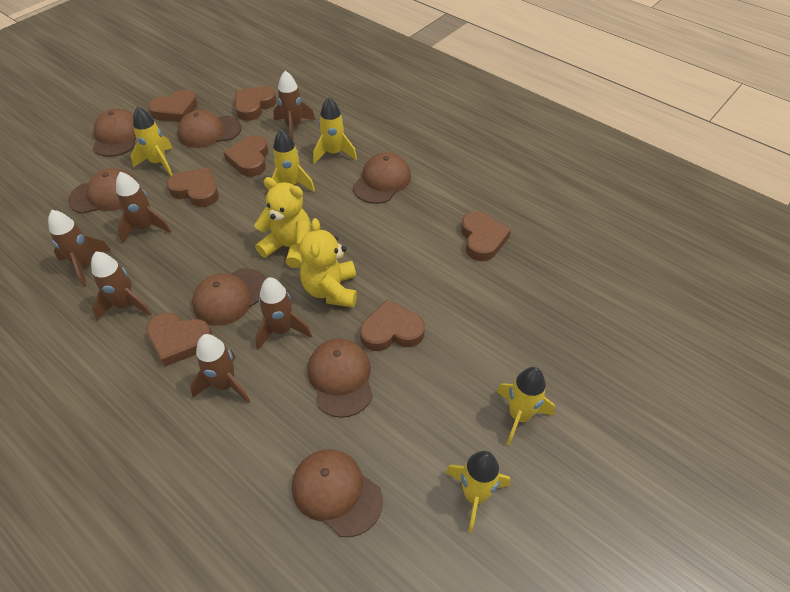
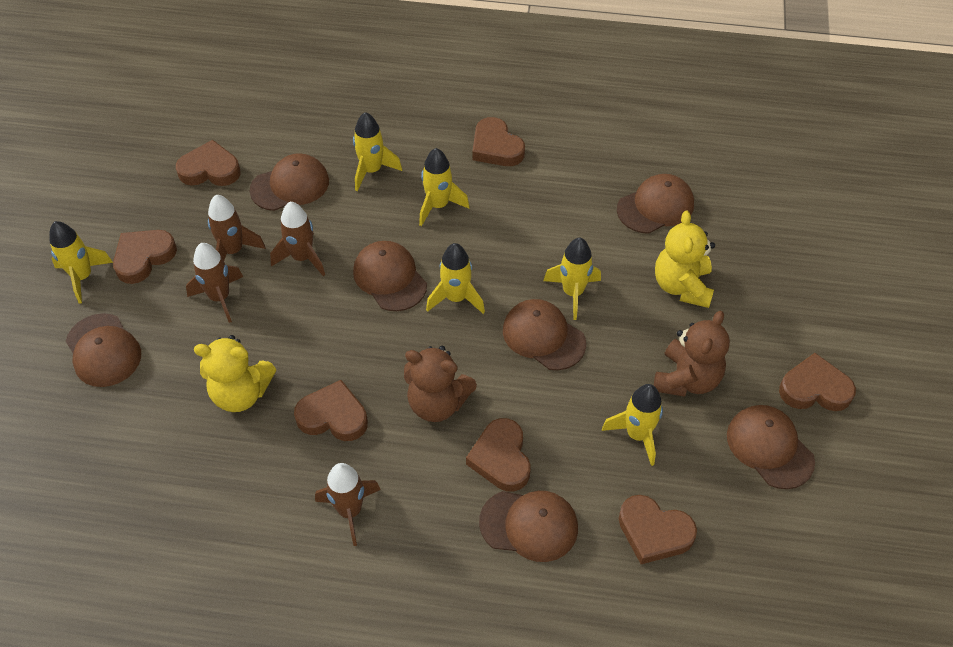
brown rocket: [48,210,111,287] [91,252,152,321] [116,172,171,244] [190,334,250,403] [255,277,312,350] [273,71,315,140] = 6 -> [186,243,243,323] [208,195,266,261] [270,202,325,276] [315,463,381,546] = 4
brown teddy bear: none = 0 -> [404,346,477,422] [654,311,730,397] = 2
yellow rocket: [131,106,173,176] [268,129,315,192] [313,97,357,164] [445,451,510,533] [497,367,555,446] = 5 -> [49,221,113,304] [353,112,402,192] [419,148,470,226] [426,243,485,314] [543,238,601,320] [602,384,663,466] = 6

